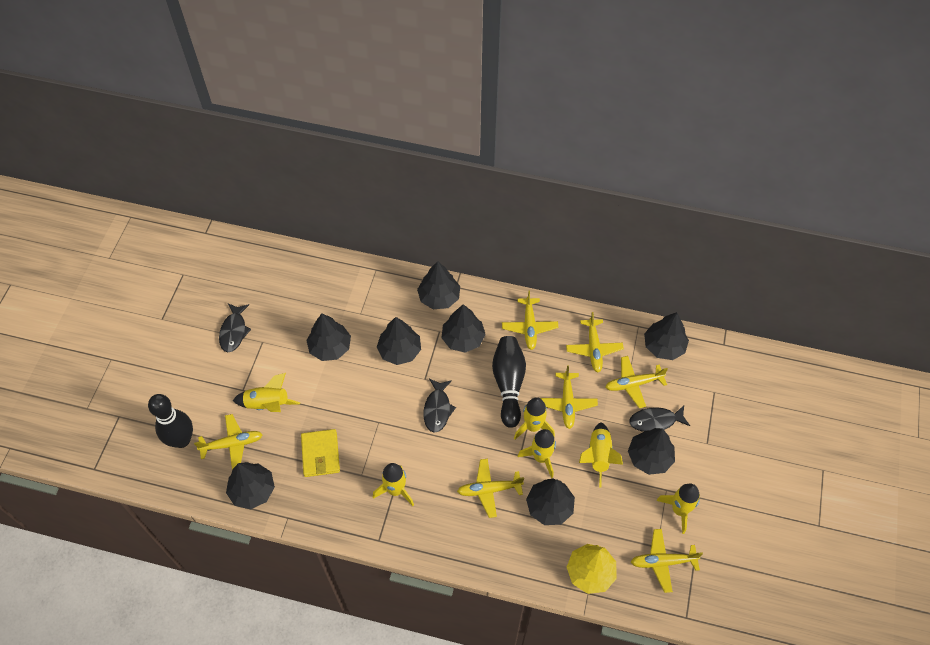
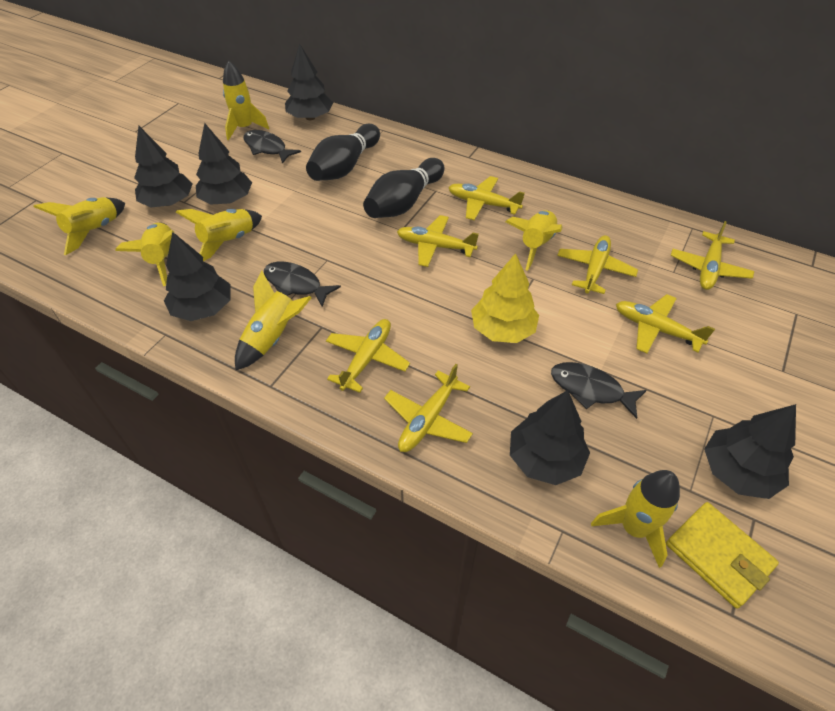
black tree: [226,462,275,509] [306,314,351,361] [377,317,421,365] [417,261,460,309] [441,304,486,353] [526,478,575,525] [628,428,675,475] [644,312,689,360] = 8 -> [134,126,193,207] [164,232,231,321] [196,123,252,205] [285,44,333,120] [510,390,590,485] [704,404,796,499] = 6
yellow rocket: [233,373,300,412] [373,463,414,506] [514,397,555,439] [518,429,556,478] [579,422,623,487] [656,483,700,534] = 6 -> [34,197,125,255] [116,223,174,286] [176,209,262,261] [223,61,269,140] [235,271,312,371] [506,210,562,271] [591,470,680,568] = 7

